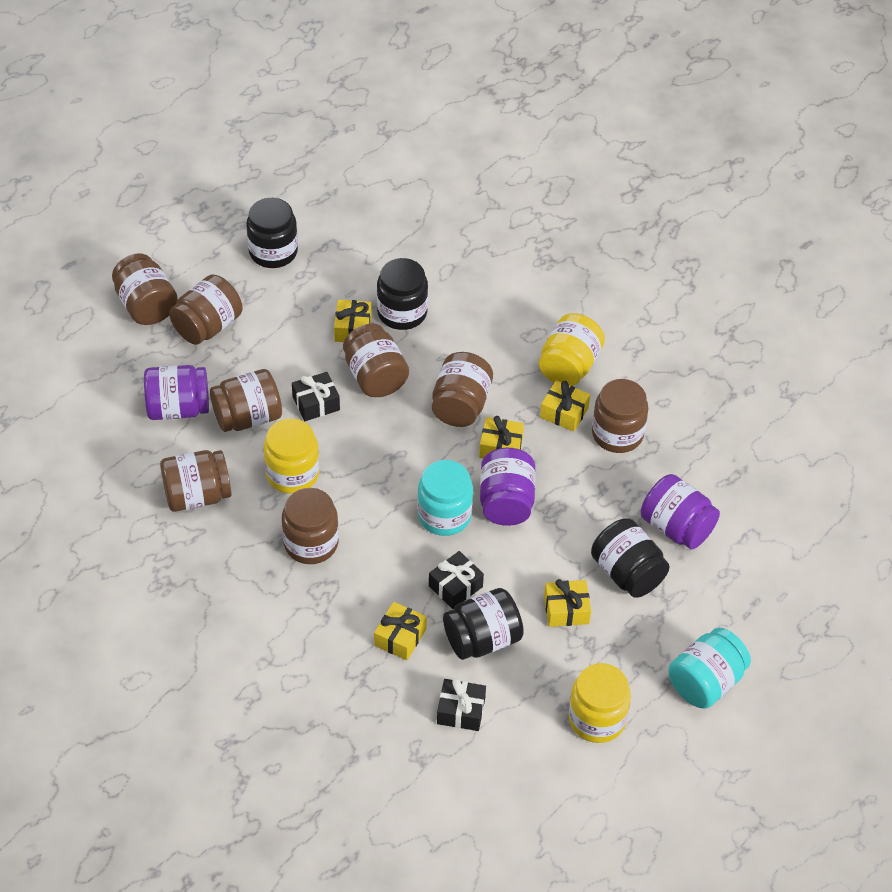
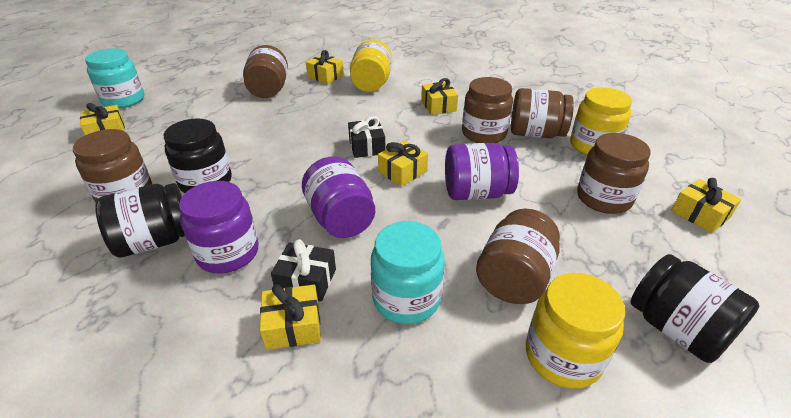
black gift: [292,372,340,421] [429,551,484,609] [437,678,486,731] = 3 -> [271,239,336,302] [348,116,385,158] = 2
black jar: [246,198,298,268] [377,258,428,330] [443,588,524,660] [591,518,669,598] = 4 -> [95,183,185,258] [164,118,232,193] [631,254,759,363] = 3
brown jar: [112,253,178,325] [160,450,231,512] [169,274,242,345] [210,369,282,432] [282,488,339,564] [343,323,409,397] [432,352,493,427] [592,379,648,453] = 8 -> [73,129,152,202] [243,45,288,98] [462,77,513,143] [476,208,560,304] [511,88,574,138] [577,133,651,214] = 6
yellow gift: [334,300,371,342] [374,602,427,660] [479,416,524,458] [540,380,590,432] [544,579,591,627] = 5 -> [80,103,125,135] [260,284,321,350] [306,50,344,84] [378,140,428,186] [421,78,458,115] [671,178,742,233] = 6

